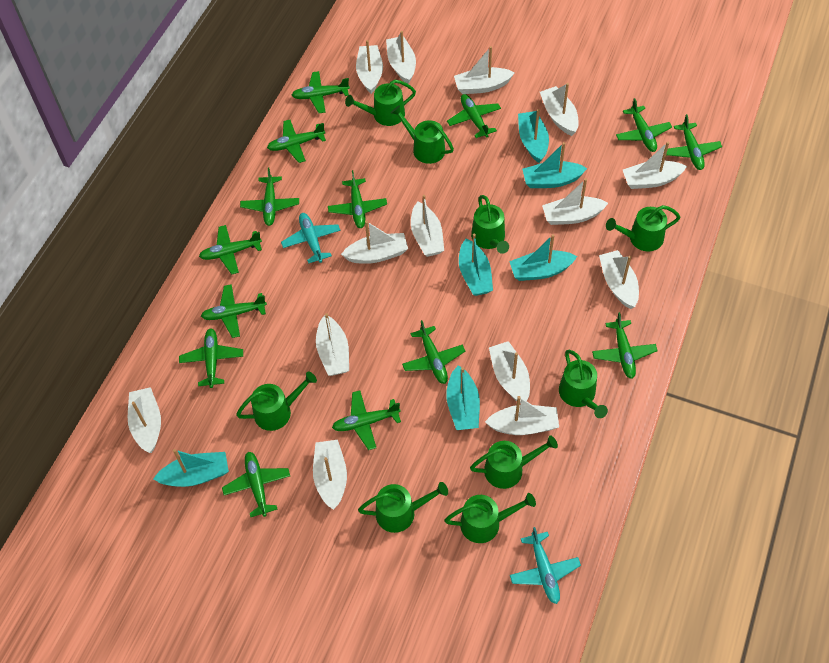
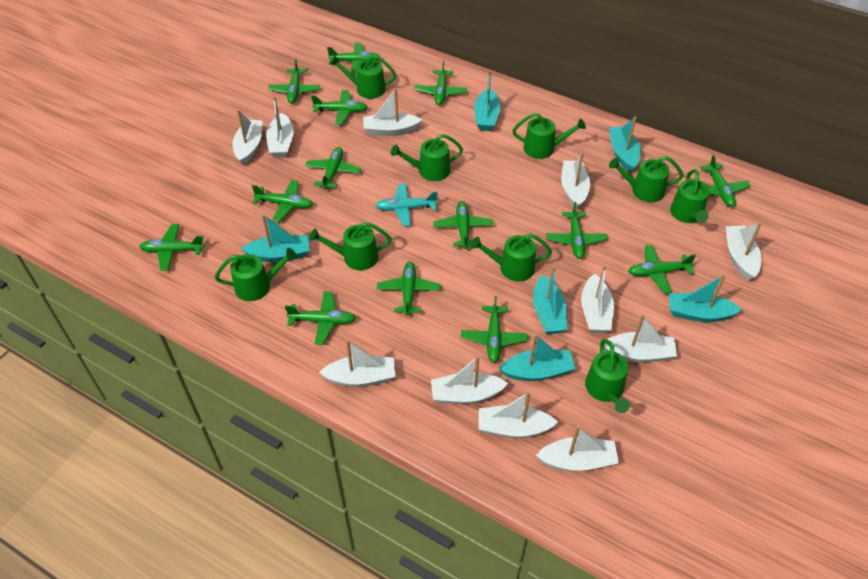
turquoise plane: [281,213,341,264] [510,527,581,604] = 2 -> [376,183,438,226] = 1
white boat: [128,387,161,453] [313,440,347,510] [316,313,349,376] [341,221,408,264] [356,40,383,94] [386,31,416,84] [411,195,444,257] [454,46,515,94] [485,396,559,435] [489,341,530,403] [540,83,579,136] [542,178,608,225] [599,250,639,309] [623,142,687,189] = 14 -> [232,109,262,165] [266,96,294,158] [319,340,395,387] [363,88,422,136] [431,356,508,404] [479,391,558,438] [536,426,619,471] [561,153,590,210] [581,265,614,333] [604,314,677,362] [725,222,762,281] = 11

